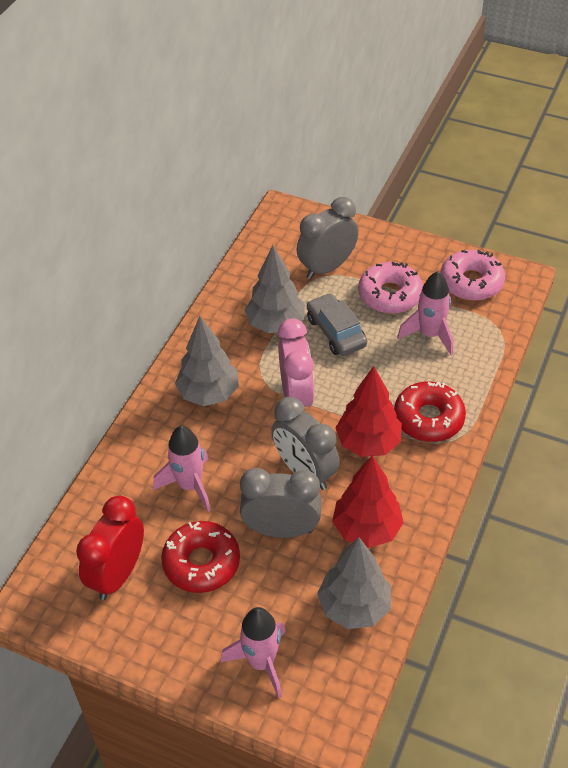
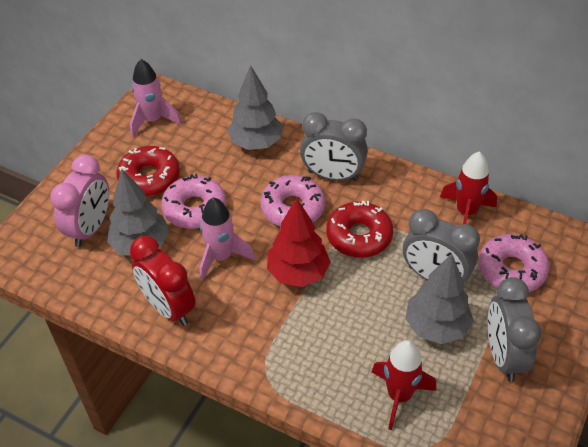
grey car: [307,293,367,356] = 1 -> none = 0
pink donut: [358,262,423,314] [440,250,505,301] = 2 -> [161,174,226,229] [260,175,325,227] [478,234,550,292] = 3
pink rocket: [153,426,211,512] [221,607,286,699] [397,271,453,355] = 3 -> [130,59,182,137] [199,197,255,281] = 2
red rocket: none = 0 -> [371,340,436,430] [440,151,497,224] = 2
red tree: [332,455,404,548] [336,366,402,457] = 2 -> [267,198,331,287] = 1

